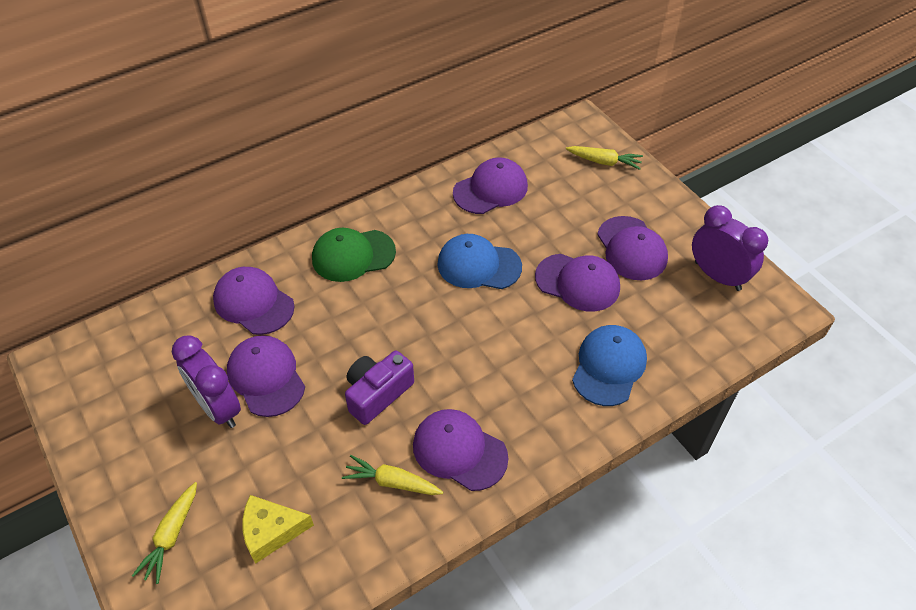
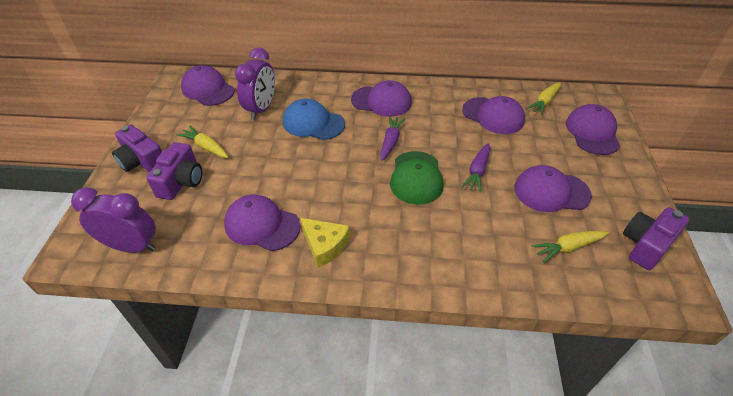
blue cap: [437,234,522,289] [572,325,647,406] = 2 -> [283,99,345,140] = 1
purple camera: [345,350,414,425] = 1 -> [112,125,162,173] [146,142,202,200] [623,207,689,270] = 3
purple carrot: none = 0 -> [380,116,406,161] [461,143,490,193] = 2

